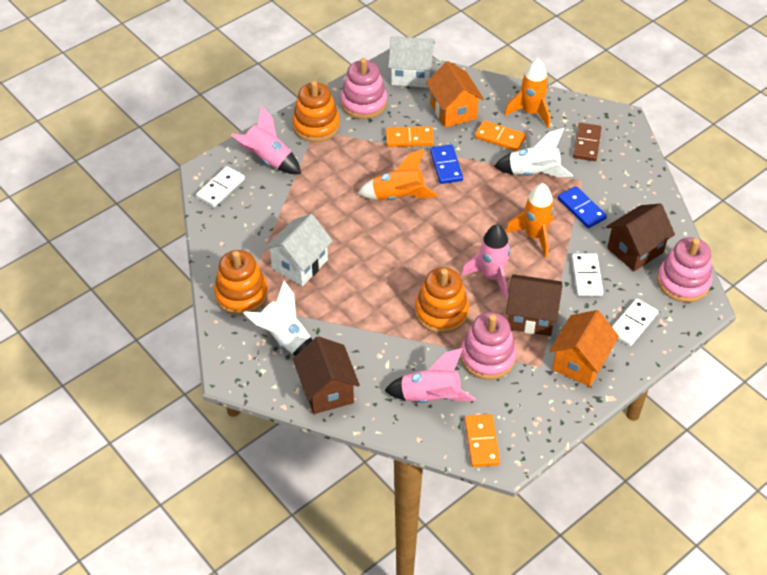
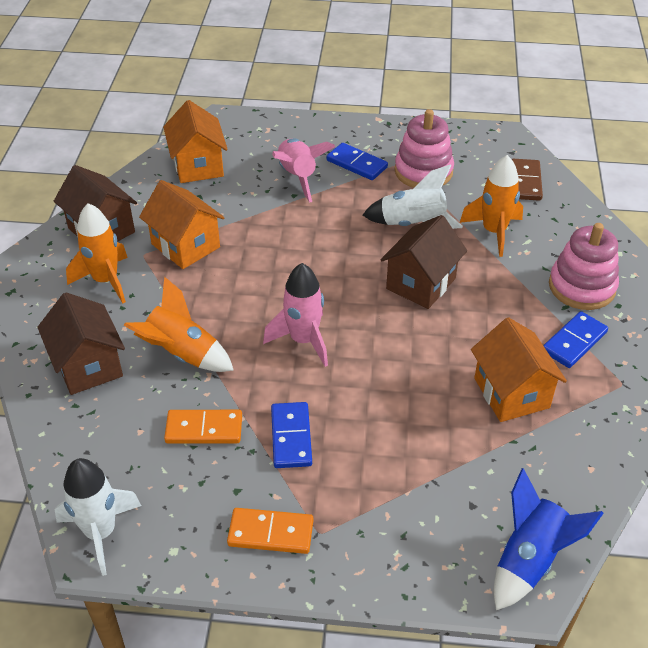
blue domino: [430,144,463,184] [558,186,607,228] = 2 -> [271,402,312,468] [327,143,388,180] [543,311,608,368] = 3
blue rocket: none = 0 -> [493,468,604,610] = 1
orange domino: [386,126,434,147] [465,414,500,467] [475,120,526,151] = 3 -> [164,410,242,444] [227,508,313,554] = 2
orange house: [426,61,484,128] [549,310,619,387] = 2 -> [139,180,225,269] [163,100,228,183] [471,317,567,422] = 3
orange stacking toy: [214,250,268,315] [292,81,340,142] [415,267,469,333] = 3 -> none = 0
pink rocket: [231,106,301,174] [384,348,476,403] [462,224,511,299] = 3 -> [263,263,328,367] [272,138,336,203] = 2
pink stacking toy: [340,58,387,119] [460,312,516,380] [657,237,712,302] = 3 -> [395,109,454,188] [549,223,619,310] = 2
white domino: [196,166,245,207] [572,253,603,296] [612,299,658,346] = 3 -> none = 0
white house: [264,214,333,286] [388,36,435,88] = 2 -> none = 0

